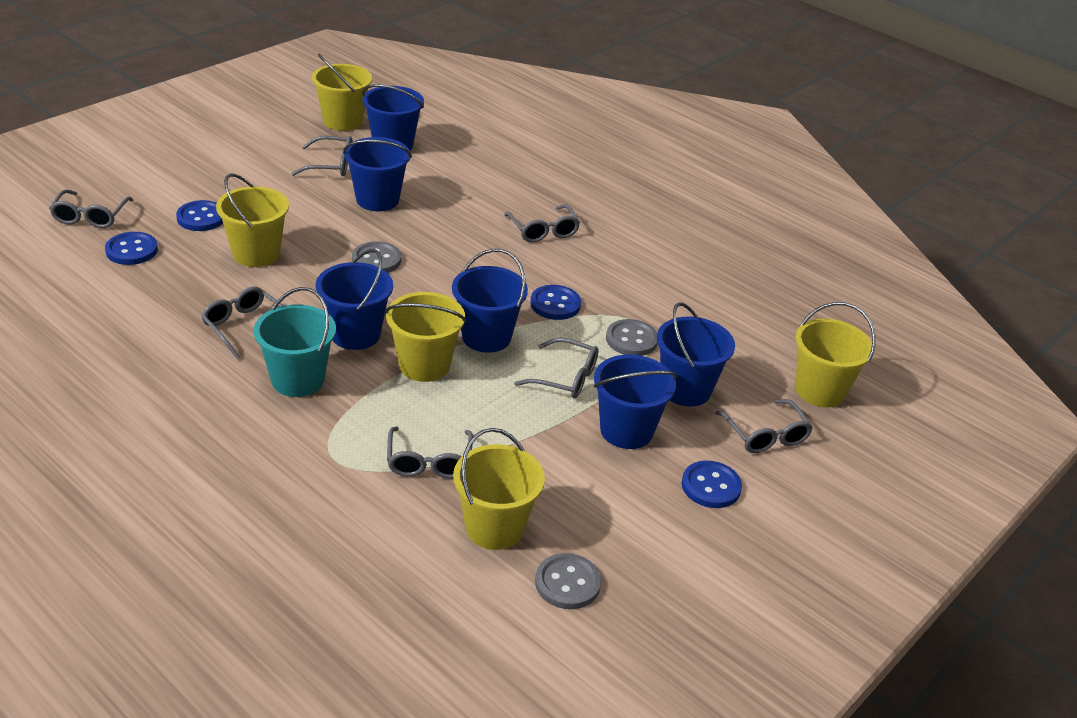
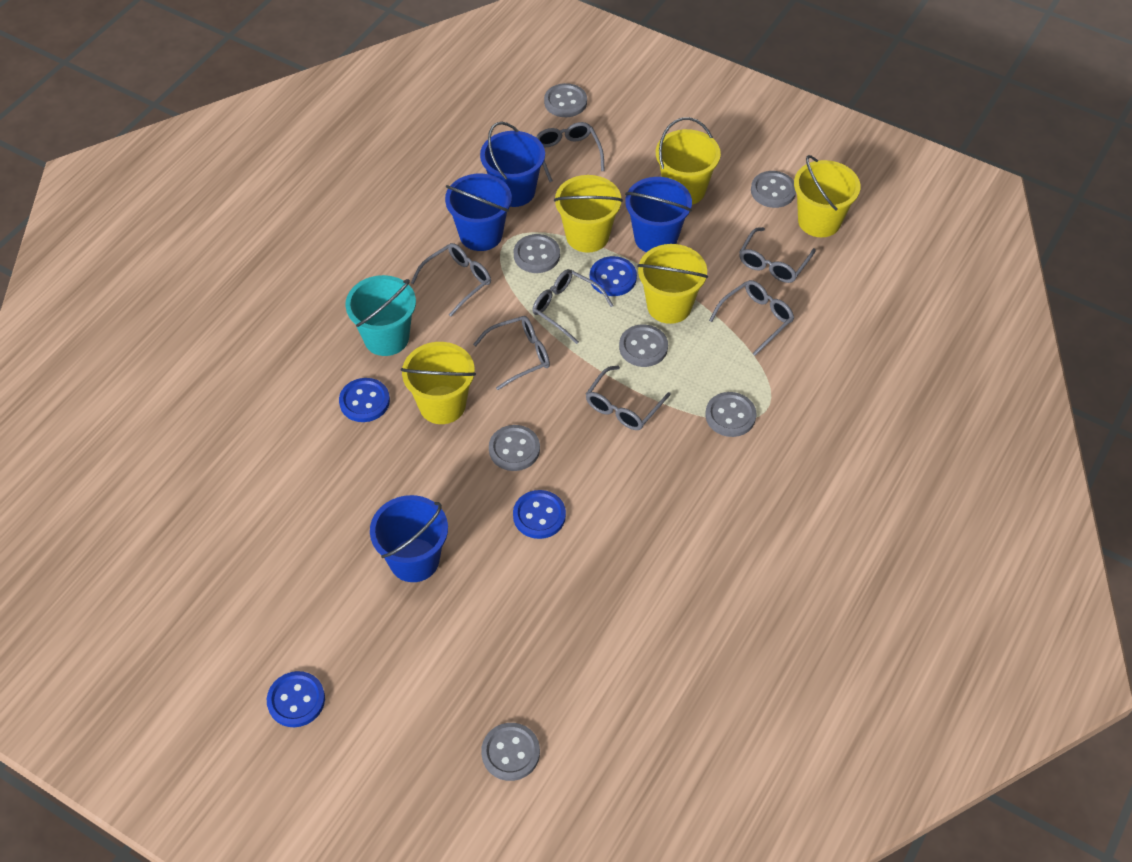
blue bucket: [316,249,393,350] [343,137,412,211] [362,84,424,150] [452,249,528,353] [594,354,678,449] [657,302,735,407] = 6 -> [370,495,448,582] [445,174,512,251] [480,122,545,207] [625,177,692,252] = 4
grey button: [352,241,401,273] [535,553,601,609] [606,319,658,356] = 3 -> [481,723,540,781] [489,425,540,471] [514,234,560,273] [544,83,587,117] [619,325,668,367] [705,392,756,437] [751,171,796,208] = 7

